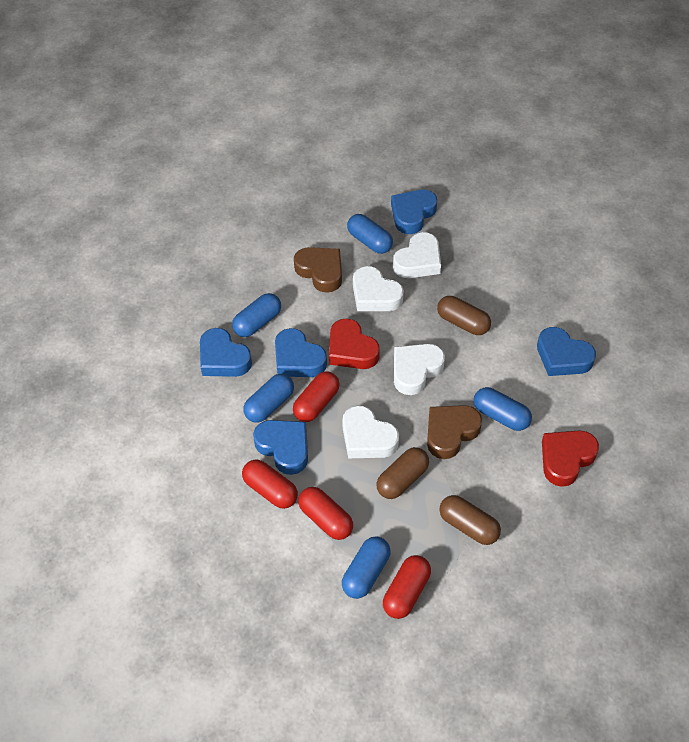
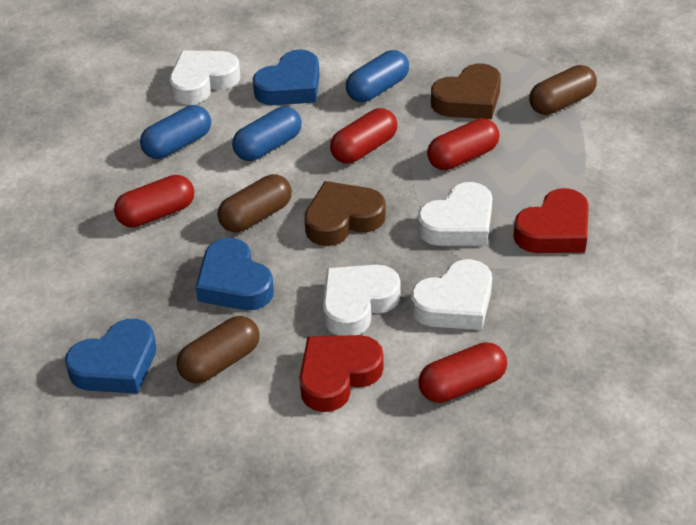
blue capsule: [232,293,281,337] [243,374,294,423] [342,536,390,599] [347,214,393,254] [474,387,532,431] = 5 -> [140,105,211,159] [232,106,302,161] [346,50,409,102] = 3
blue heart: [200,328,252,377] [253,420,308,475] [275,328,327,377] [391,190,437,234] [537,327,596,376] = 5 -> [65,319,156,394] [195,238,274,310] [253,49,320,105] = 3

